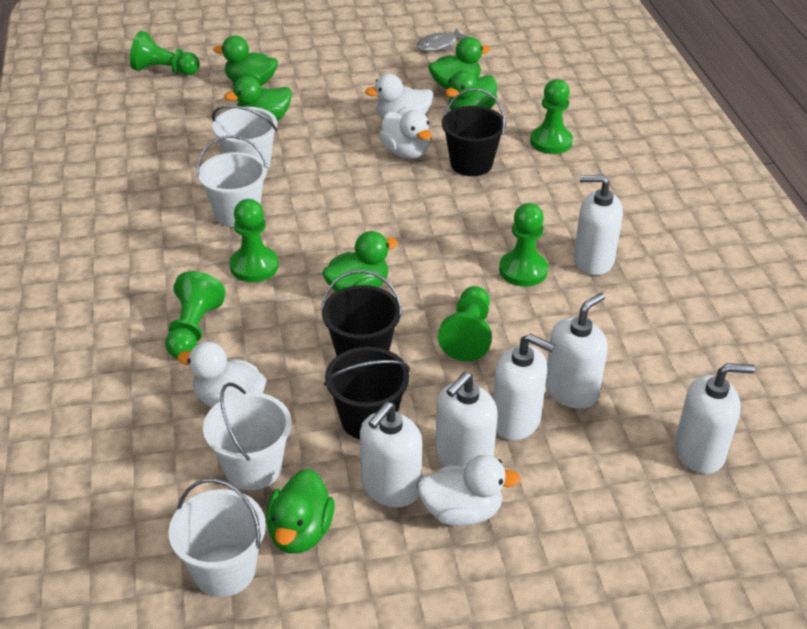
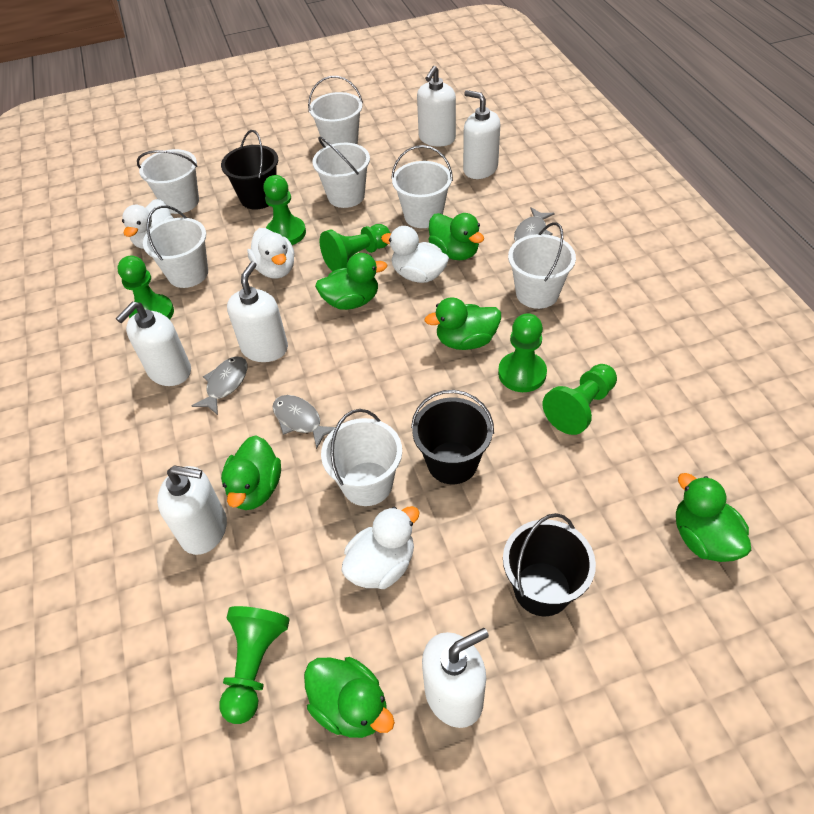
grey fish: [417,28,469,51] = 1 -> [191,356,247,415] [273,395,336,449] [514,207,555,242] = 3
white bucket: [169,478,266,597] [197,135,268,227] [203,383,292,490] [212,105,277,170] = 4 -> [137,149,199,214] [143,205,208,288] [308,76,363,146] [312,137,370,208] [321,409,402,506] [391,145,453,228] [508,222,576,309] = 7

